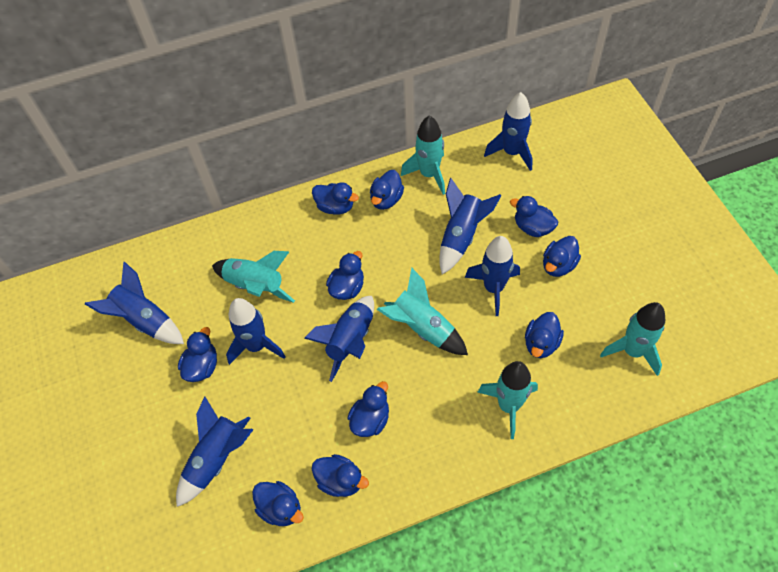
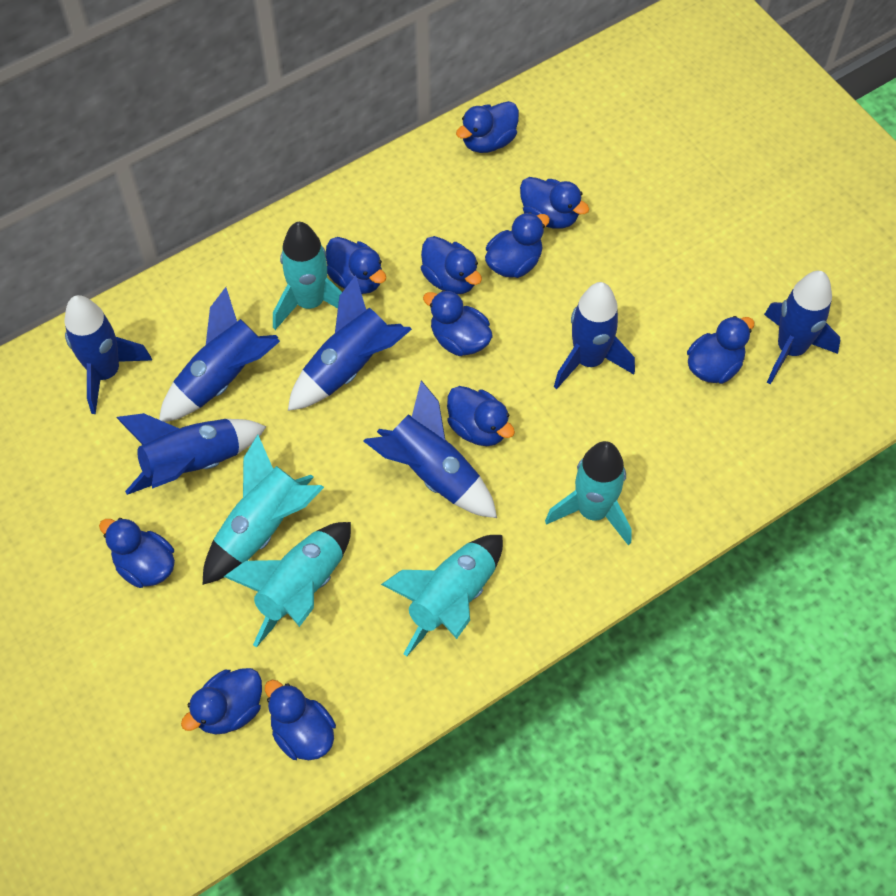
blue duck: [178,327,217,382] [252,481,304,526] [312,182,359,215] [312,454,369,497] [326,251,364,300] [348,381,389,437] [370,170,404,210] [510,196,558,237] [525,312,564,358] [543,236,581,277] = 10 -> [99,518,175,588] [181,668,262,735] [265,680,336,760] [326,237,386,294] [421,236,482,294] [423,290,493,356] [447,386,515,446] [456,101,519,153] [485,212,550,278] [520,177,589,229] [687,316,755,384] = 11

